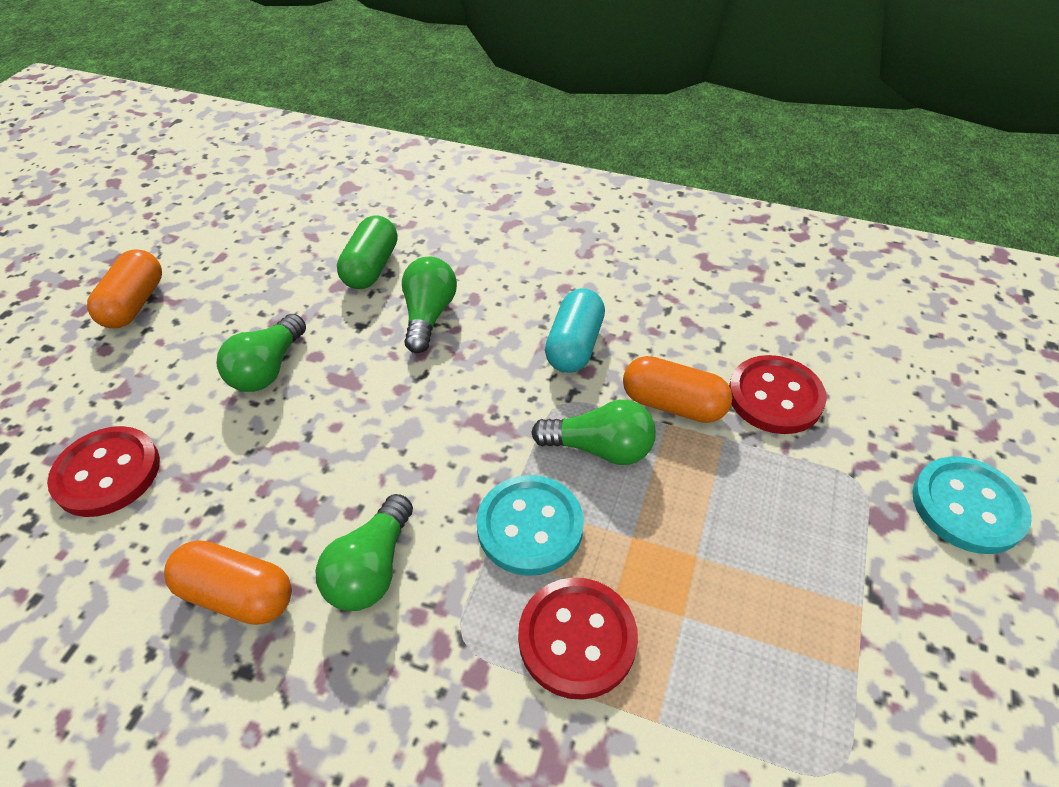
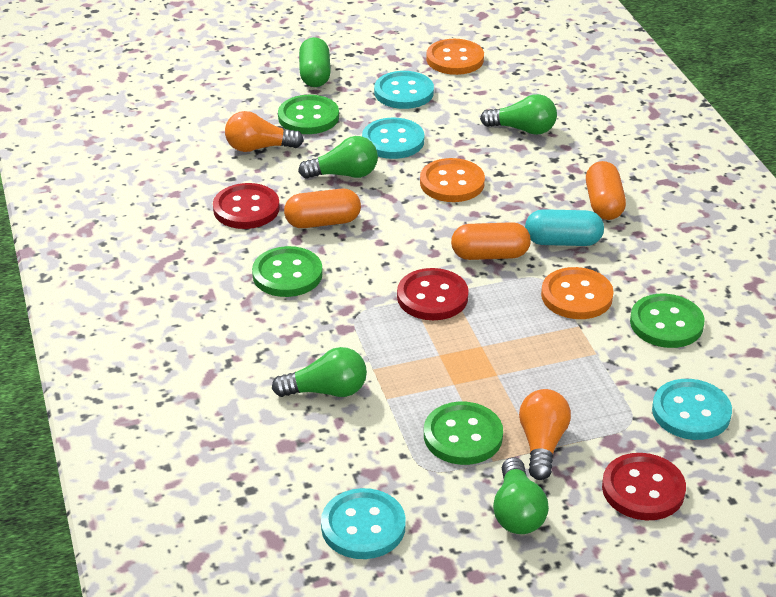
green button: none = 0 -> [252,246,323,297] [278,95,339,134] [424,402,503,465] [630,294,705,348] = 4
orange button: none = 0 -> [420,158,485,202] [426,39,484,75] [541,267,614,319] = 3
orange light bulb: none = 0 -> [225,111,304,152] [519,389,571,480] = 2
turquoise button: [476,475,584,576] [912,457,1032,554] = 2 -> [321,488,406,559] [362,118,424,159] [374,71,434,109] [652,379,732,440] = 4

